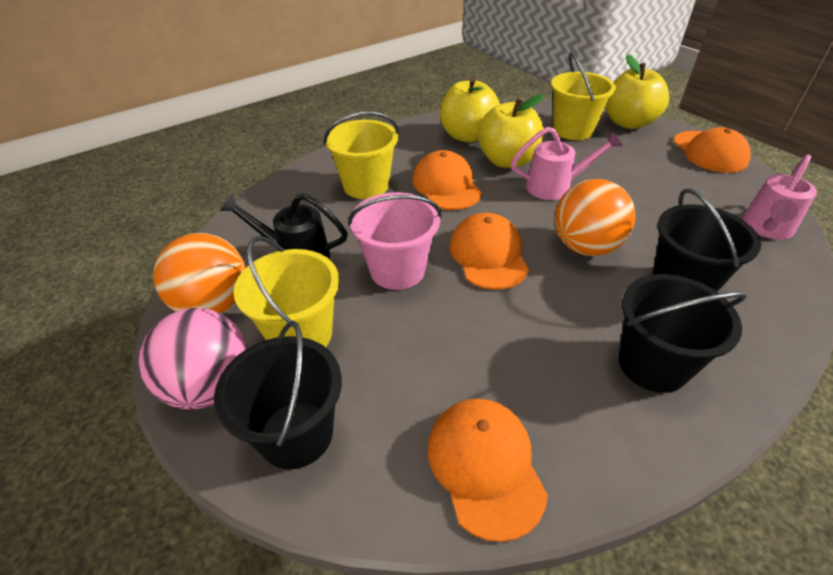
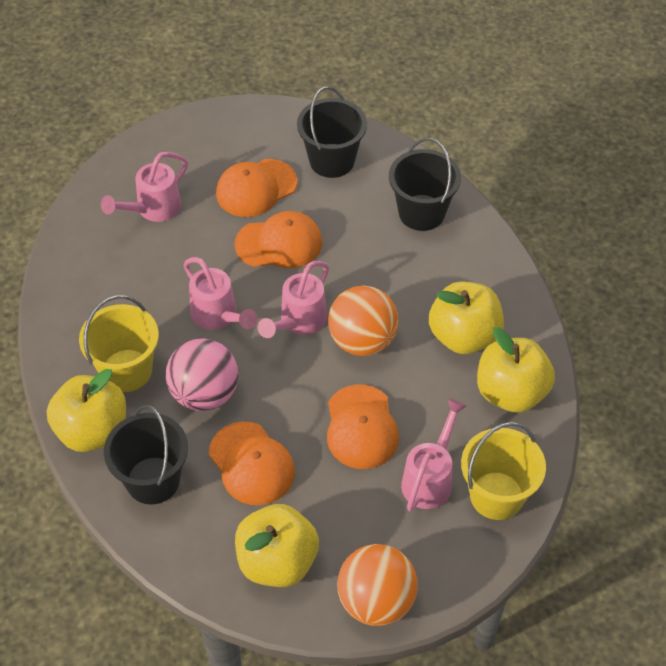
black watering can: [220,193,348,259] = 1 -> none = 0
pink bucket: [348,192,442,290] = 1 -> none = 0
pink watering can: [511,127,623,200] [742,155,817,239] = 2 -> [101,152,188,222] [183,257,257,330] [258,261,329,338] [401,398,467,511] = 4
yellow apple: [440,77,500,142] [478,94,544,168] [606,54,669,129] = 3 -> [47,369,126,452] [235,504,319,587] [429,282,504,354] [477,327,555,413] = 4
yellow bucket: [233,236,339,347] [324,111,399,199] [551,52,616,140] = 3 -> [79,295,159,392] [461,422,546,520] = 2

